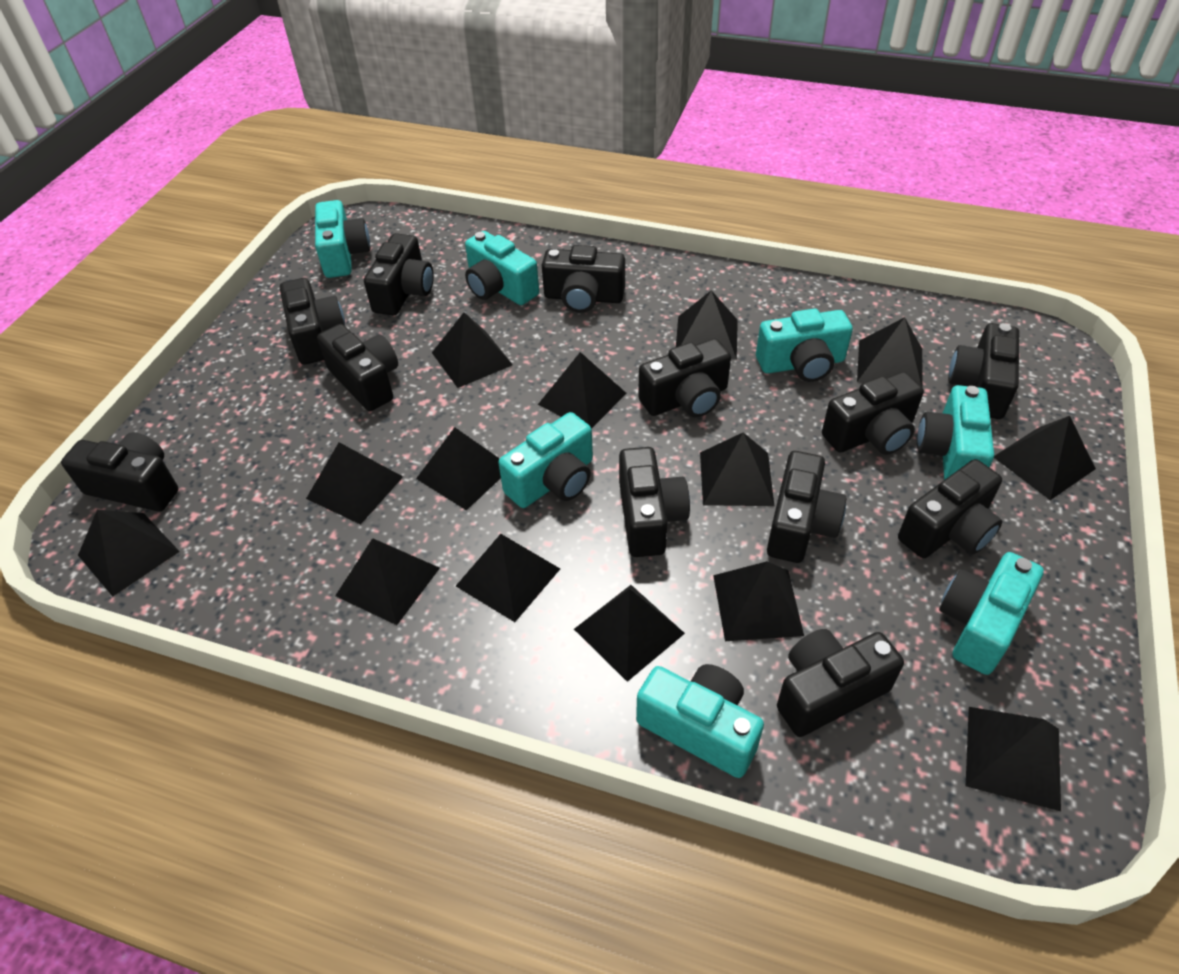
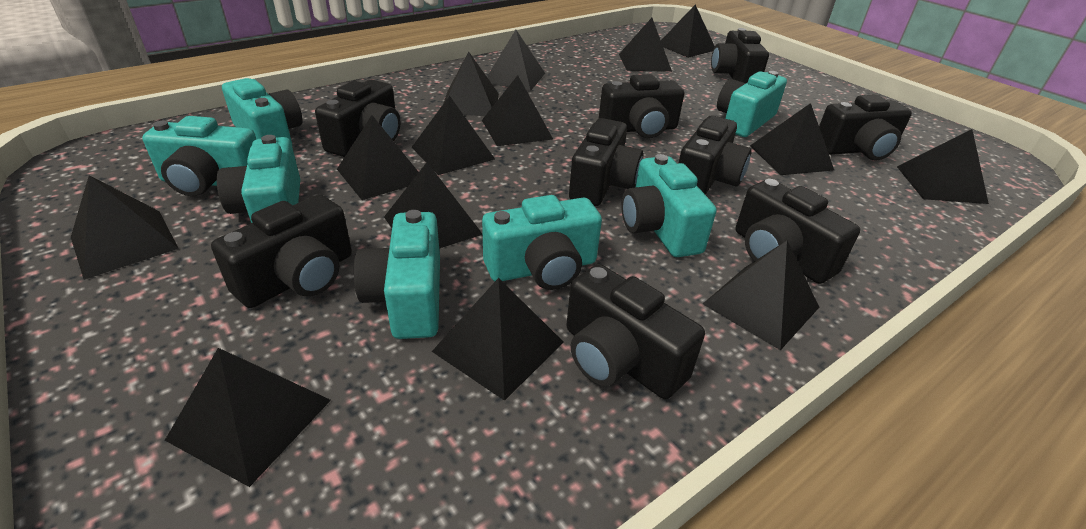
black camera: [61,432,178,511] [280,278,345,365] [317,324,398,411] [364,233,434,315] [542,245,625,313] [619,447,690,557] [638,339,731,417] [767,451,846,563] [777,629,904,737] [822,372,924,455] [898,459,1002,558] [948,323,1019,419] = 12 -> [211,195,352,308] [315,80,400,157] [566,264,705,399] [569,118,643,206] [599,74,685,138] [678,116,752,195] [711,28,769,83] [736,179,860,284] [819,95,912,160] = 9

